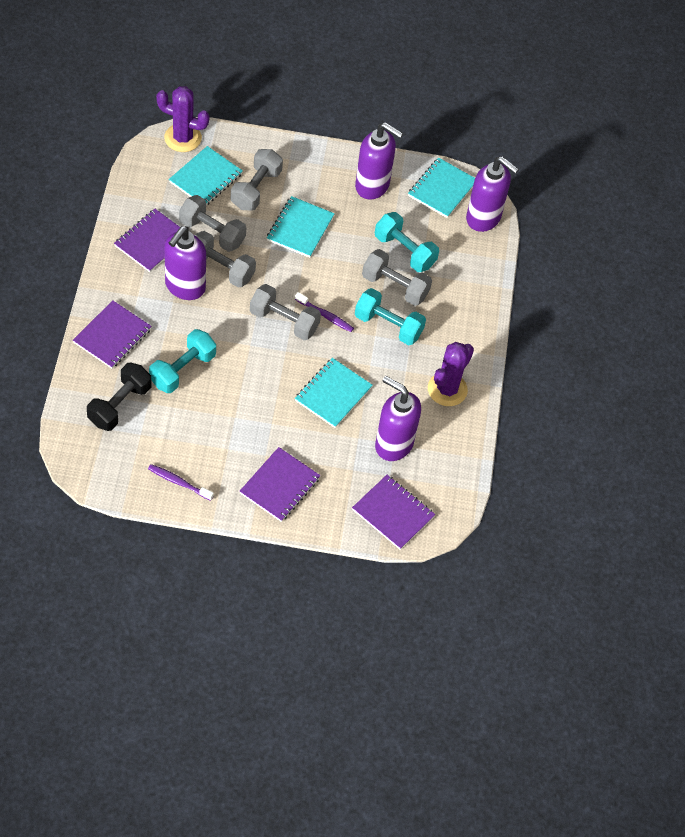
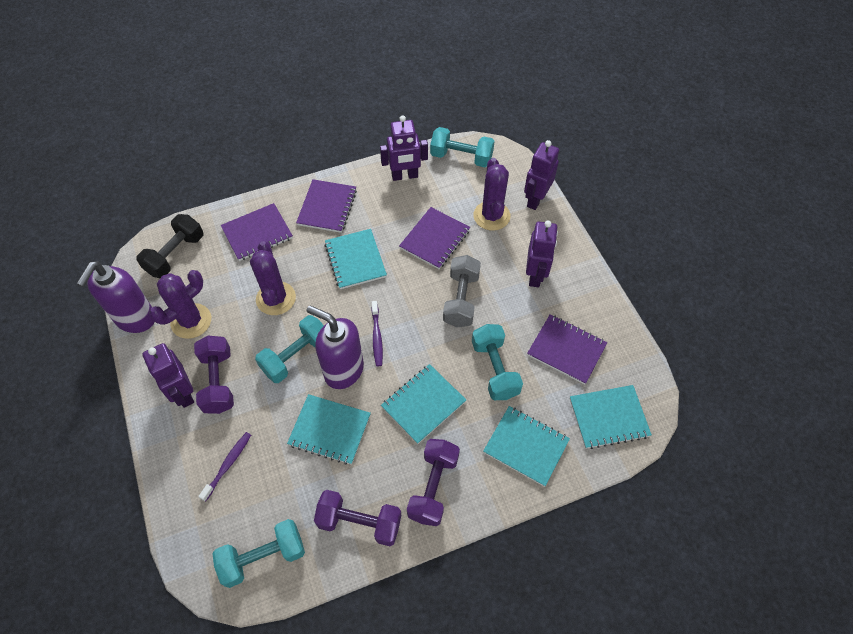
grey dumbbell: [179,195,246,252] [195,231,256,288] [231,149,283,211] [250,284,321,340] [362,249,432,306] = 5 -> [443,255,481,327] = 1
purple cactus: [156,86,209,152] [428,342,474,406] = 2 -> [149,270,211,339] [250,241,296,315] [473,158,510,231] = 3
purple dumbbell: none = 0 -> [194,336,234,414] [314,490,401,546] [407,439,460,526] = 3
purple robot: none = 0 -> [142,343,194,408] [380,115,428,181] [524,140,559,210] [526,220,558,287] = 4
purple soap dispenser: [164,226,206,300] [355,122,403,200] [375,376,421,461] [466,156,519,232] = 4 -> [77,261,155,333] [307,305,364,389] = 2
turquoise dumbbell: [149,329,216,393] [355,288,426,345] [375,212,439,272] = 3 -> [213,519,305,588] [255,315,324,383] [430,127,495,167] [472,324,523,400] = 4
turquoise notebook: [169,146,243,205] [267,196,335,258] [295,358,373,428] [408,158,475,218] = 4 -> [287,394,371,465] [324,229,387,289] [381,364,466,444] [483,406,570,487] [570,385,652,449] = 5

